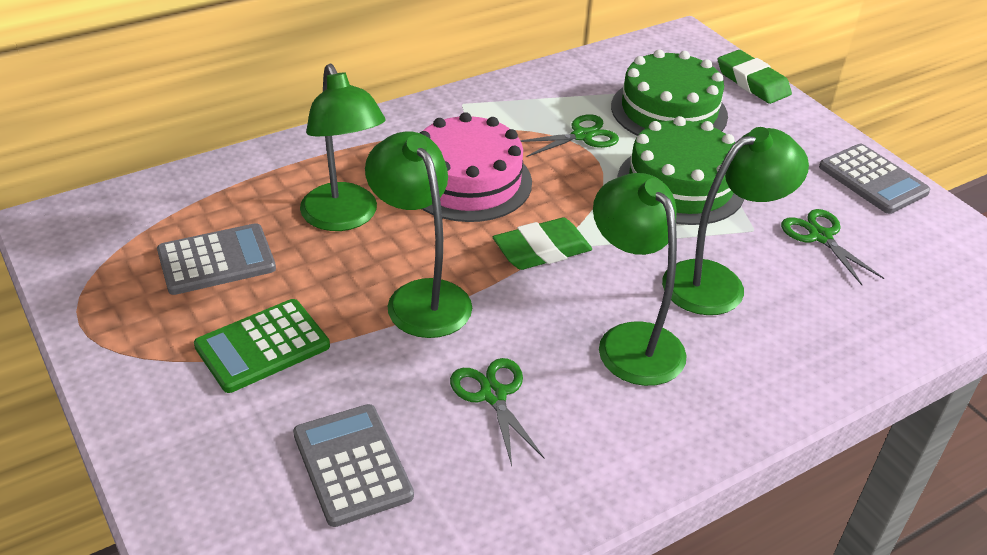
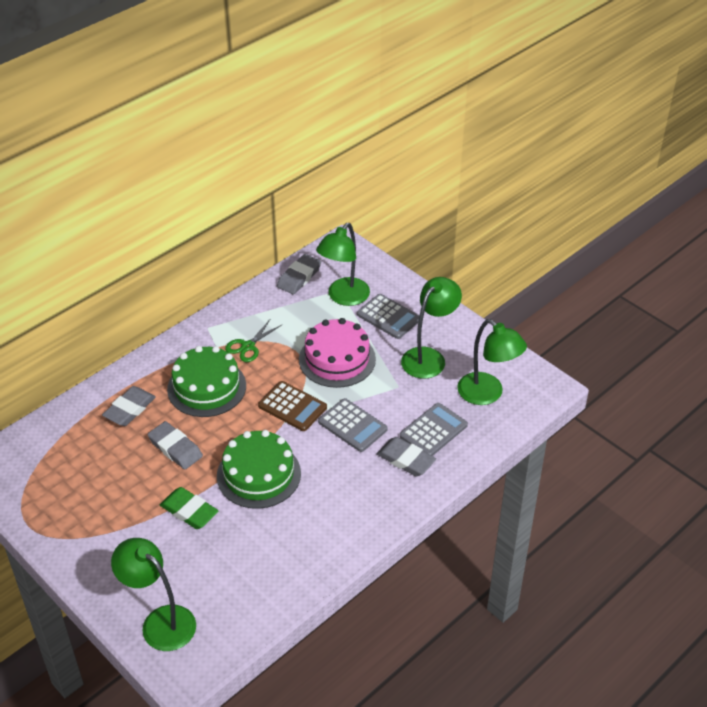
brown calculator: none = 0 -> [258,381,327,431] = 1
green calculator: [194,299,330,393] = 1 -> none = 0
green eraser: [493,218,592,270] [718,50,792,104] = 2 -> [160,487,219,529] = 1
green scissors: [450,358,545,466] [520,114,619,157] [781,209,884,285] = 3 -> [225,320,282,362] = 1
grey eraser: none = 0 -> [102,386,156,426] [148,421,203,469] [277,254,321,294] [377,437,436,476] = 4

